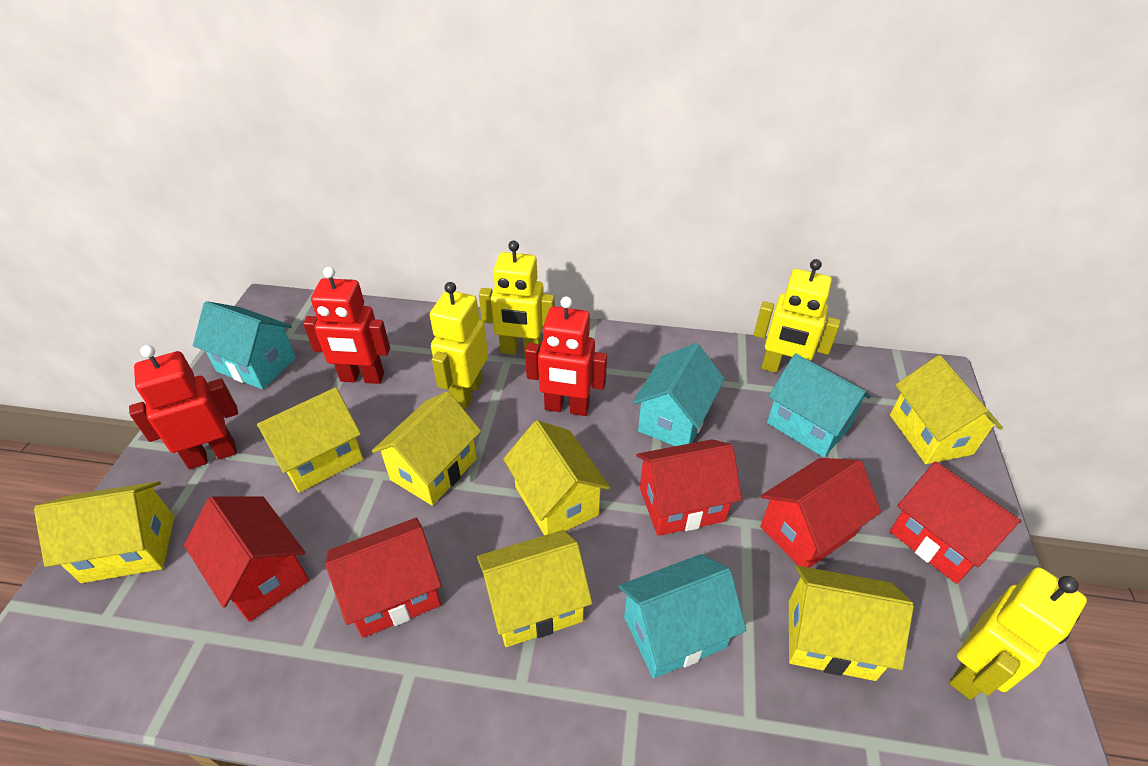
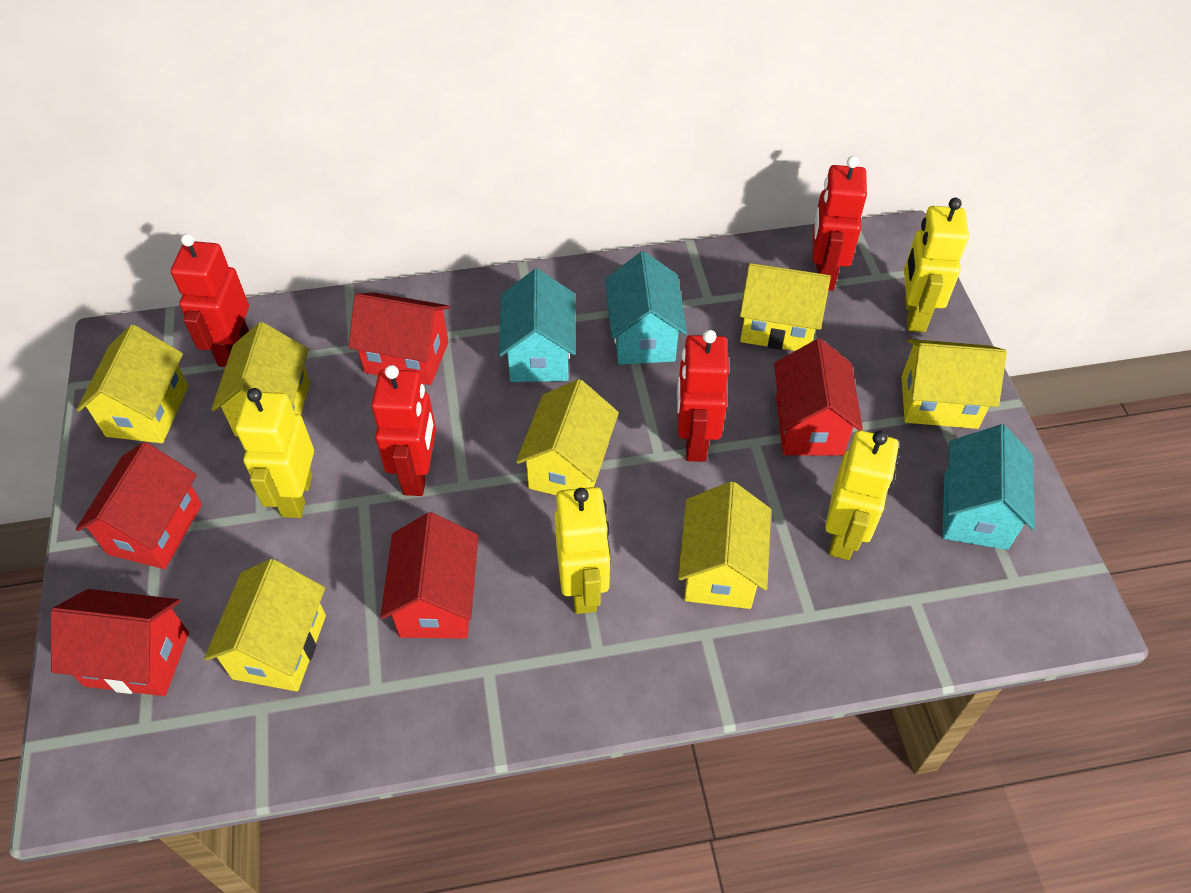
red robot: [129,345,238,469] [303,267,390,384] [525,296,607,416] = 3 -> [171,234,249,367] [371,365,436,496] [677,330,729,462] [813,156,867,291] = 4
turquoise house: [193,301,296,389] [618,554,746,679] [632,343,725,446] [767,353,871,457] = 4 -> [499,269,576,382] [605,251,687,365] [943,424,1035,550] = 3

